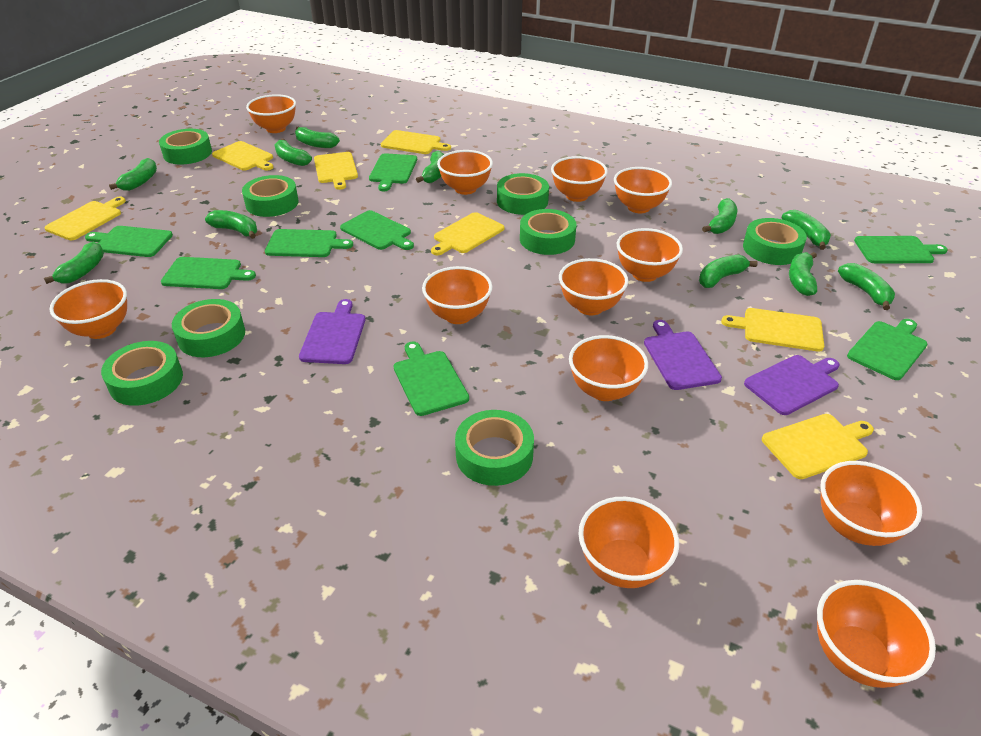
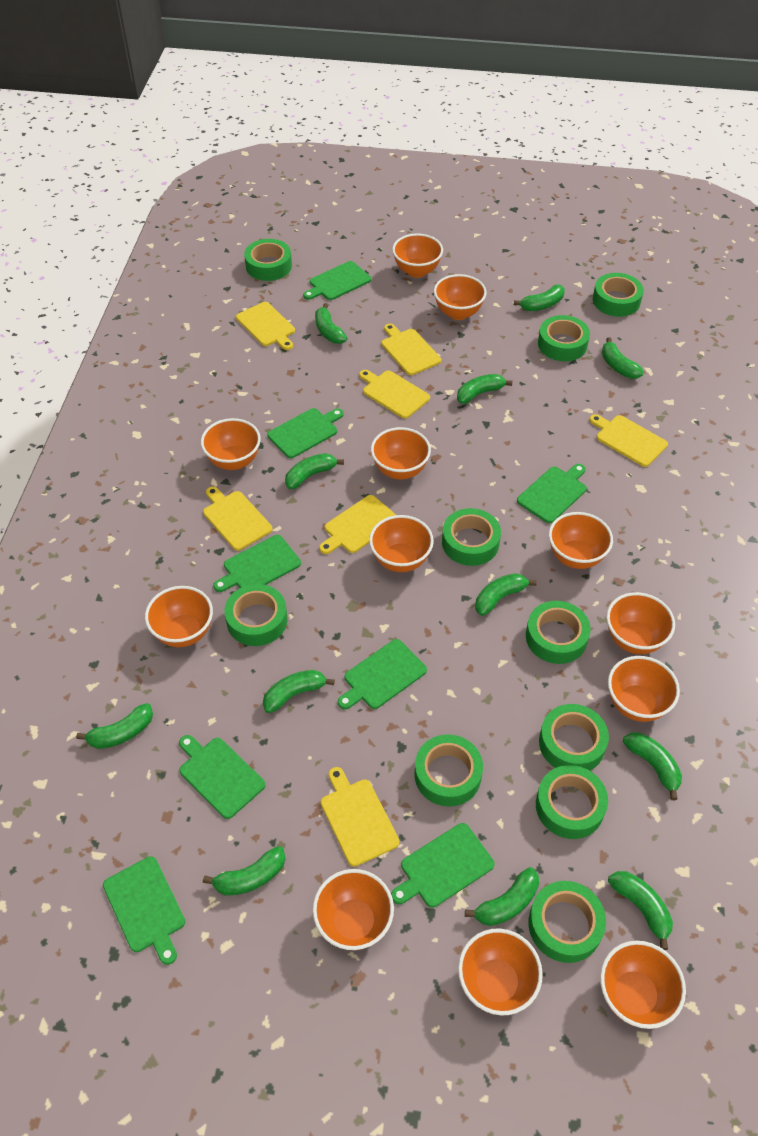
green banana: [44,242,104,284] [109,158,157,191] [205,210,257,239] [275,139,312,166] [295,127,340,148] [416,151,444,183] [699,255,758,288] [702,198,737,234] [782,210,831,250] [789,252,817,296] [838,263,895,310] = 11 -> [76,703,153,749] [203,846,285,896] [263,670,335,713] [285,453,344,489] [315,303,347,344] [457,374,513,404] [465,867,539,926] [475,573,537,616] [514,284,565,311] [602,337,644,379] [608,871,673,950] [623,732,682,800] = 12
green tape: [101,341,183,406] [159,129,212,165] [172,299,245,357] [242,175,299,217] [455,410,534,486] [497,173,549,215] [520,209,576,255] [743,218,807,265] = 8 -> [224,584,288,646] [244,239,292,281] [414,734,483,806] [442,508,501,566] [526,601,590,664] [528,881,606,963] [536,765,608,839] [538,315,590,361] [539,704,609,771] [593,273,644,317] = 10
purple cutting board: [299,299,365,364] [644,320,722,390] [744,355,840,415] = 3 -> none = 0

